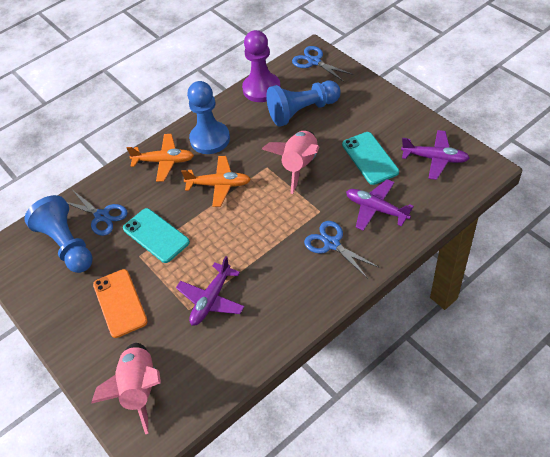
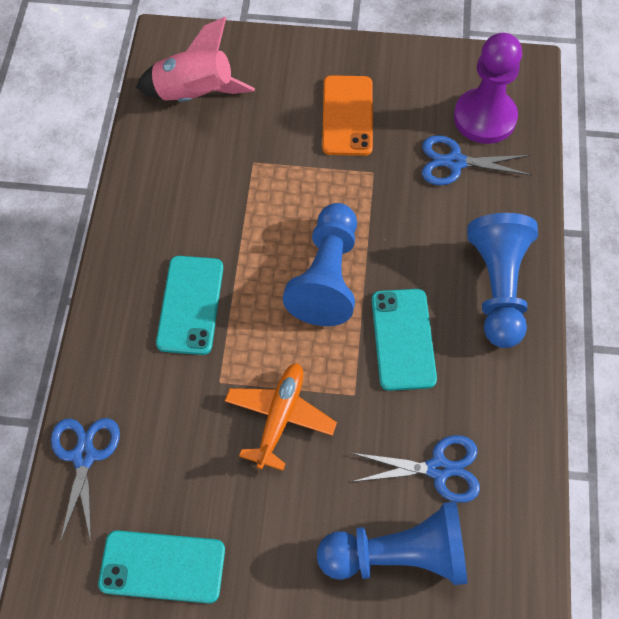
orange plane: [127,134,194,182] [181,156,251,207] = 2 -> [225,363,337,471] = 1
pink rocket: [91,343,161,434] [262,131,319,194] = 2 -> [136,17,255,102] = 1
purple plane: [176,256,244,325] [346,179,414,231] [401,130,469,180] = 3 -> none = 0
turquoise phone: [123,208,190,263] [342,132,399,185] = 2 -> [98,530,225,603] [156,256,223,355] [372,289,437,391] = 3

